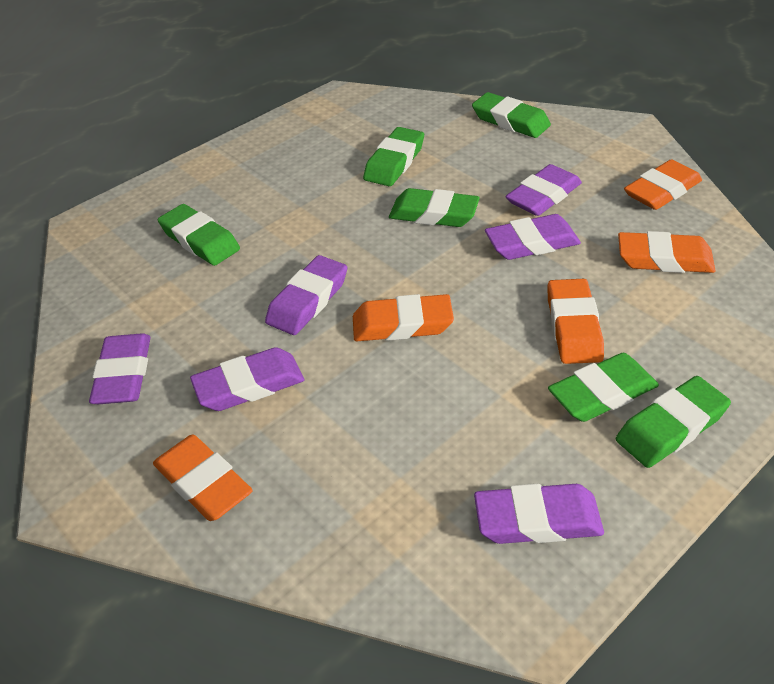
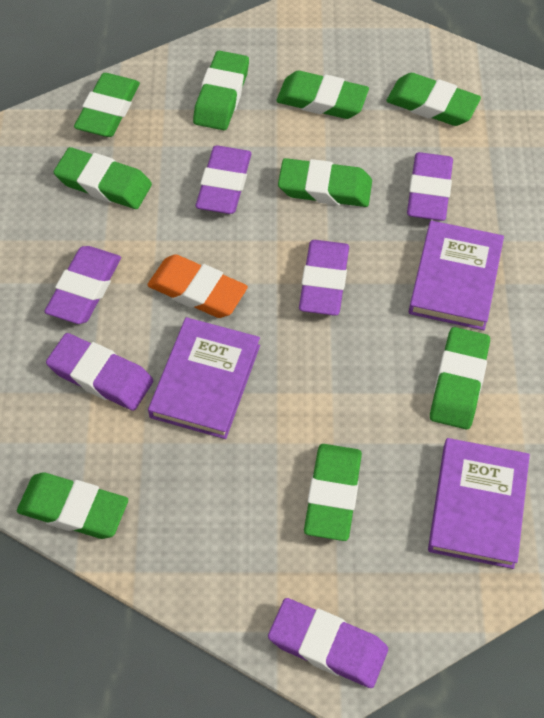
green eraser: [158,204,240,266] [363,127,424,186] [389,188,480,227] [472,92,551,138] [548,353,659,422] [616,376,731,468] = 6 -> [17,472,128,539] [54,147,152,209] [74,73,140,137] [193,51,249,130] [276,71,369,119] [278,158,372,207] [304,444,362,541] [387,73,481,126] [430,327,490,429] = 9
orange eraser: [153,434,253,521] [353,294,454,341] [547,279,604,364] [618,231,716,273] [624,160,702,210] = 5 -> [147,254,248,318] = 1
purple book: none = 0 -> [148,317,260,439] [409,220,504,330] [428,438,530,569] = 3

